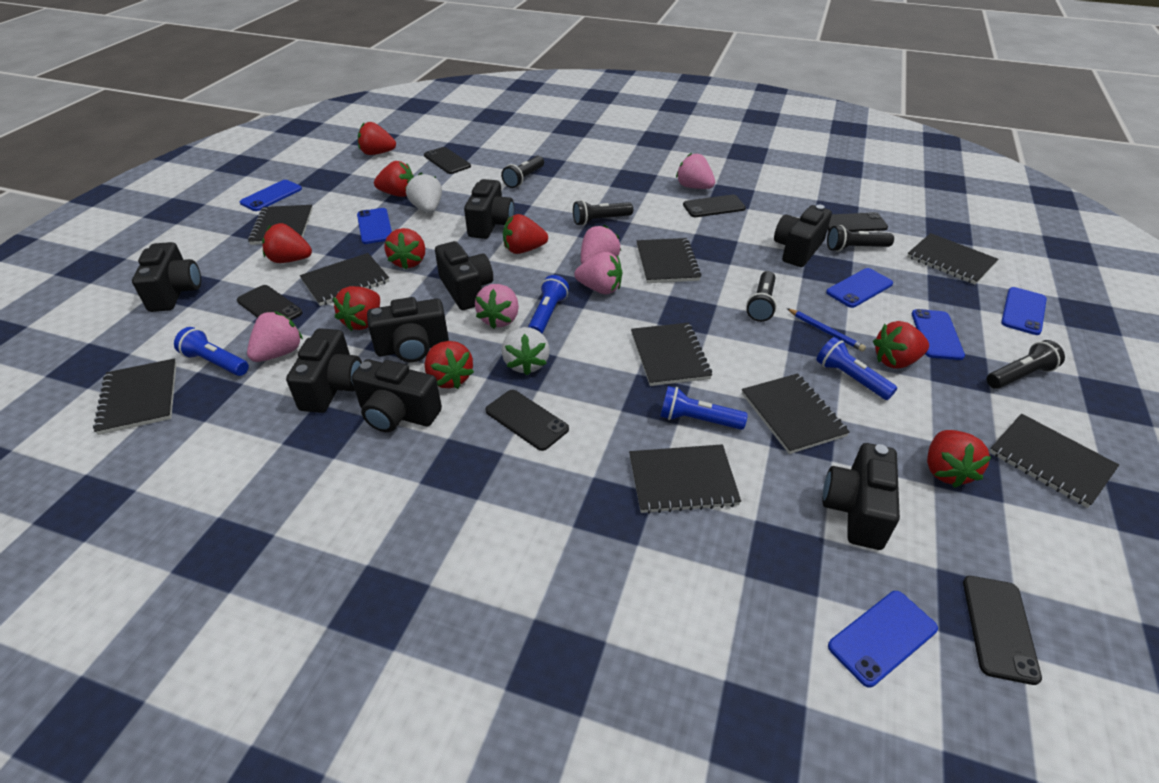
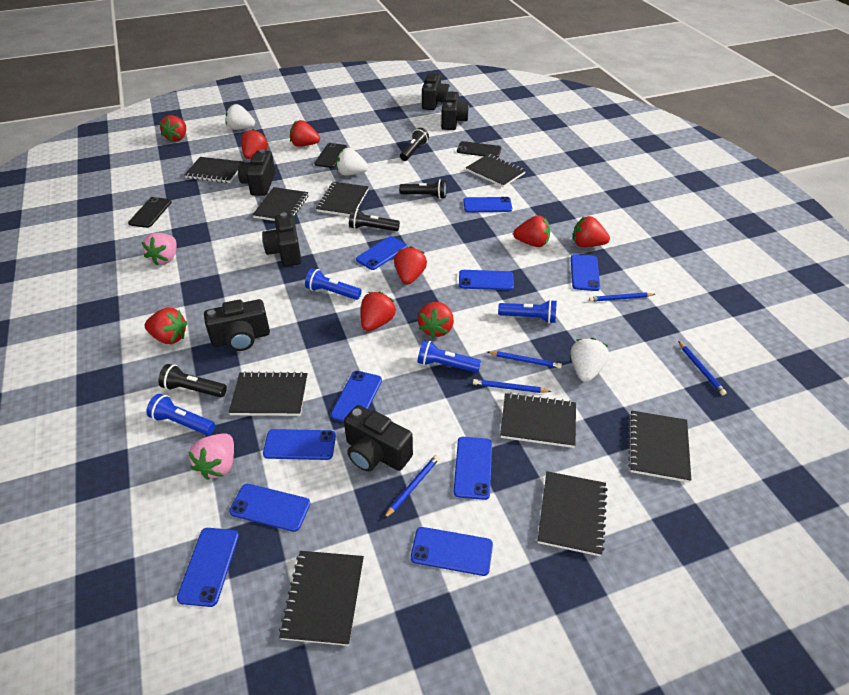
black camera: [132,242,201,312] [286,328,362,413] [351,359,442,432] [367,297,449,362] [435,241,493,310] [464,179,514,239] [774,205,832,267] [822,443,900,550] = 8 -> [204,299,270,351] [238,149,275,196] [262,212,301,266] [344,405,413,471] [422,73,450,110] [441,91,469,130] = 6
black flashlight: [501,156,544,188] [573,200,633,226] [746,271,777,322] [827,225,894,252] [986,340,1065,389] = 5 -> [158,364,227,397] [349,209,400,231] [399,179,447,199] [400,128,429,161] = 4
black phone: [237,285,303,320] [424,147,471,174] [485,390,569,451] [683,195,746,217] [828,212,888,232] [963,576,1042,685] = 6 -> [128,197,172,228] [314,143,347,168] [457,141,501,158] = 3
blue pencil: [786,308,866,352] = 1 -> [384,455,440,519] [473,379,552,393] [487,351,562,368] [589,292,655,302] [678,341,727,395] = 5
blue phone: [240,180,302,211] [357,208,392,244] [826,268,893,308] [828,591,938,688] [912,309,965,360] [1001,287,1047,335] = 6 -> [177,528,239,607] [229,484,311,532] [263,429,336,460] [331,371,382,422] [356,236,407,270] [411,527,493,576] [454,437,492,500] [459,270,514,290] [463,197,512,212] [571,254,600,291] = 10
pink strawberry: [247,312,303,362] [475,284,519,329] [574,252,622,294] [581,225,621,264] [676,153,715,189] = 5 -> [142,233,176,266] [188,434,234,480] = 2
white strawberry: [406,172,442,213] [502,327,550,376] = 2 -> [226,104,255,130] [336,148,368,176] [570,338,609,382] = 3

